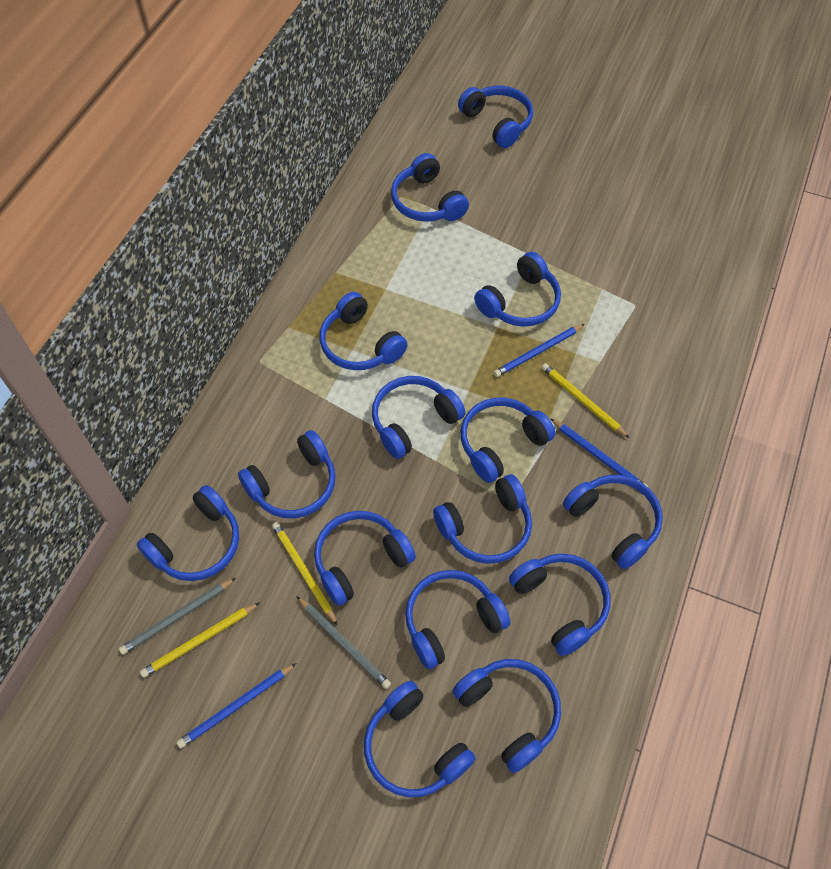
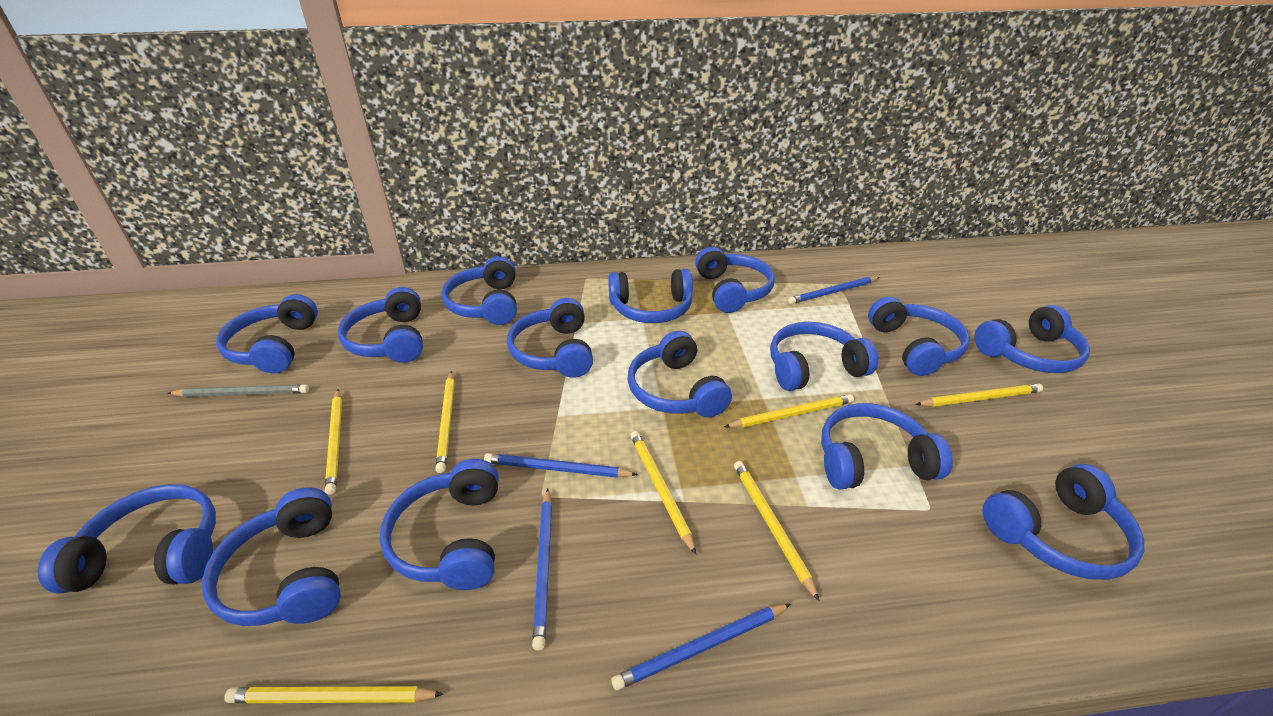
blue pencil: [176,663,296,749] [494,324,585,377] [550,418,648,487] = 3 -> [484,453,638,478] [532,488,552,650] [611,604,791,691] [788,277,880,304] = 4
grey pencil: [119,578,236,655] [296,596,391,689] = 2 -> [167,385,309,397] = 1
yellow pencil: [140,603,259,678] [272,522,338,626] [541,363,629,438] = 3 -> [224,686,444,703] [325,389,342,495] [435,371,455,473] [630,431,696,555] [724,394,854,428] [734,461,819,601] [915,384,1043,407] = 7

